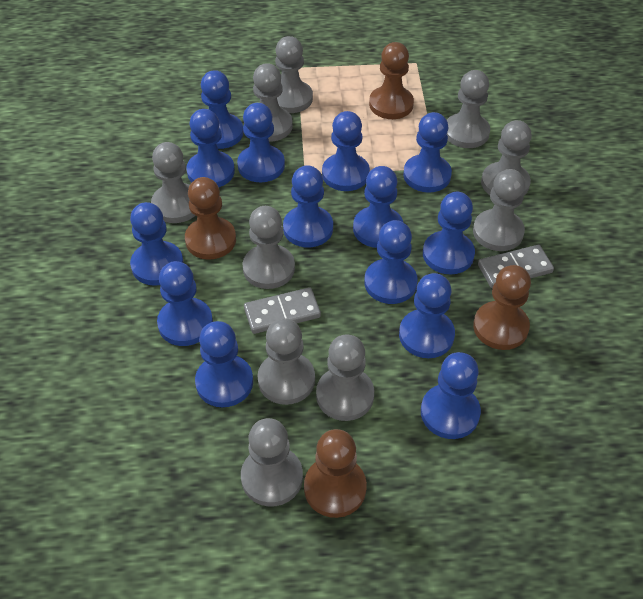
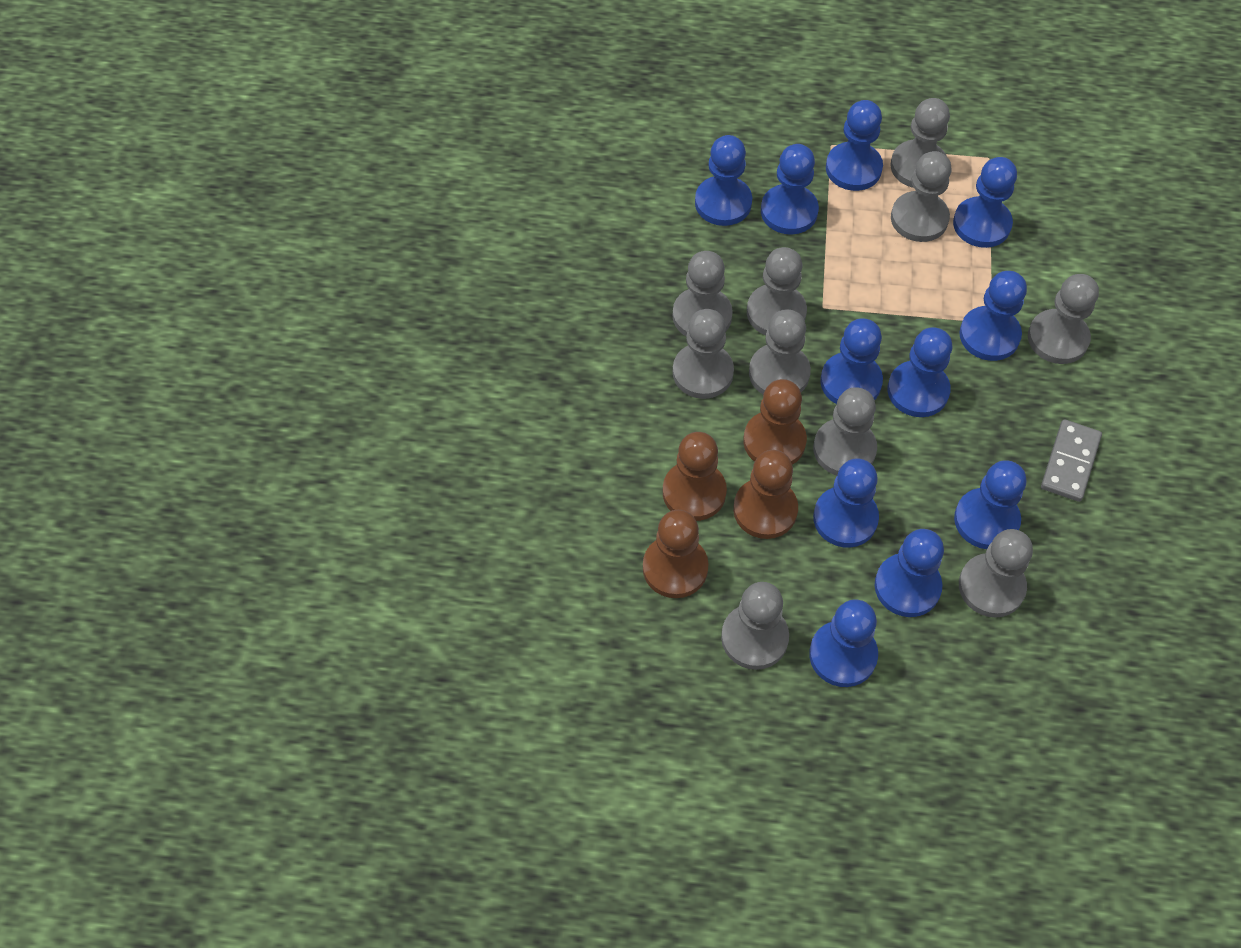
blue pawn: [130,202,183,286] [157,261,213,346] [186,109,235,187] [195,321,253,407] [201,70,243,149] [237,103,285,182] [283,165,333,247] [322,111,370,191] [353,166,403,248] [364,220,418,304] [399,273,455,358] [403,112,452,193] [421,352,481,439] [423,192,475,274] = 14 -> [695,135,752,226] [761,144,819,234] [809,599,878,687] [813,458,879,548] [820,318,883,404] [826,100,883,191] [875,529,944,617] [887,327,952,417] [953,157,1017,248] [954,460,1026,549] [959,271,1027,361] = 11
grey domino: [244,287,321,334] [478,245,554,288] = 2 -> [1041,419,1102,502] = 1

